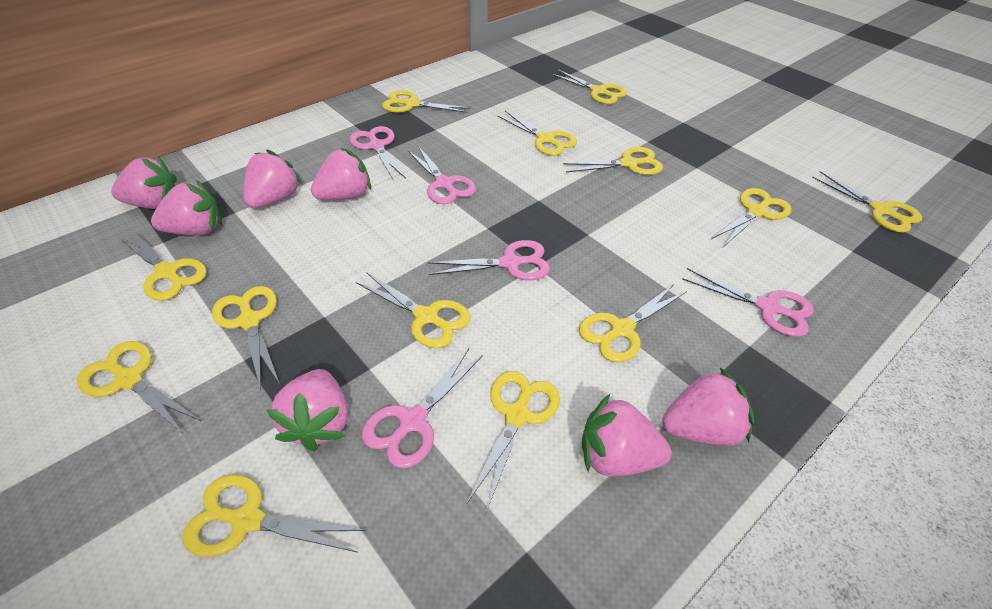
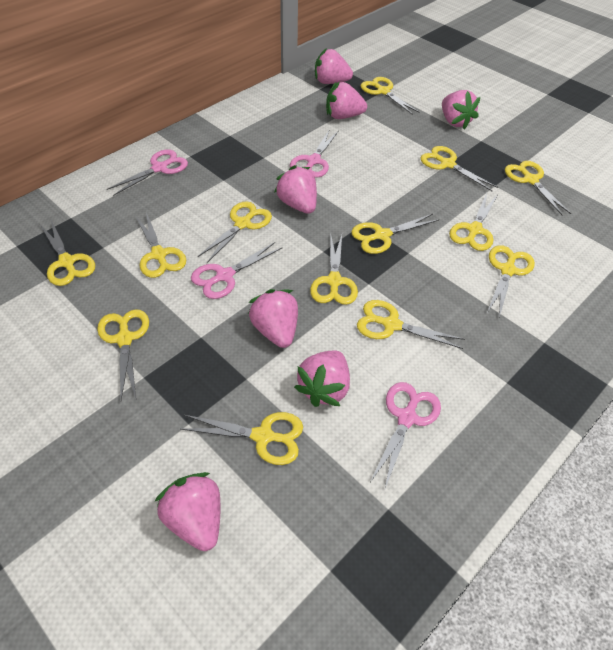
pink scissors: [349,126,406,181] [362,349,483,468] [408,146,476,204] [428,240,550,280] [682,268,814,337] = 5 -> [107,149,188,196] [191,242,282,299] [290,129,339,178] [370,382,441,488] = 4

